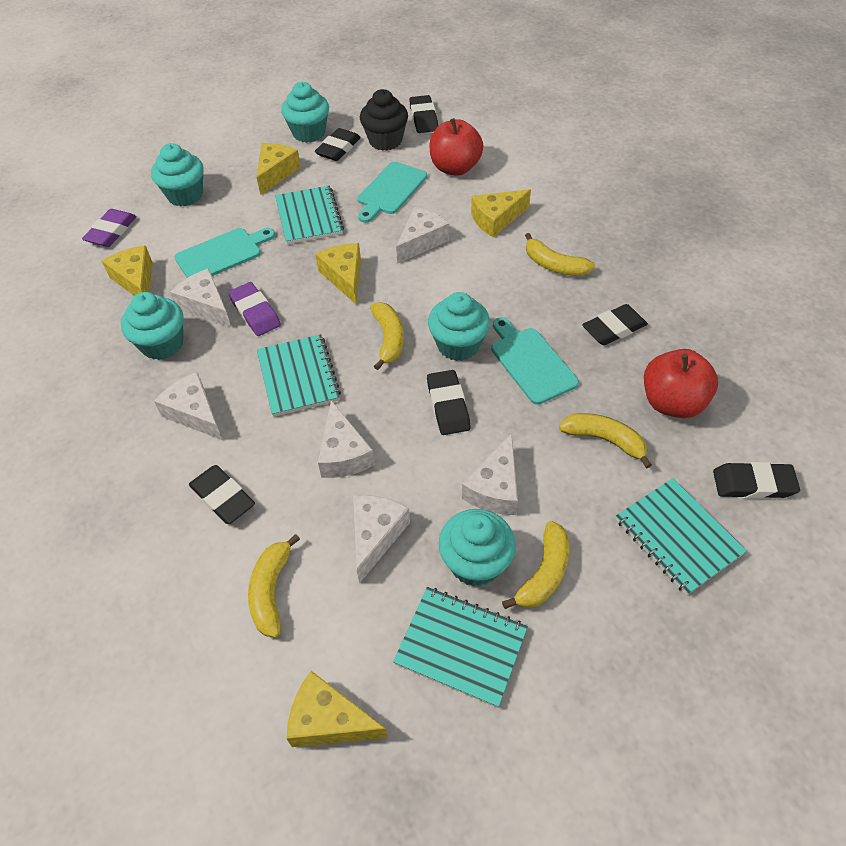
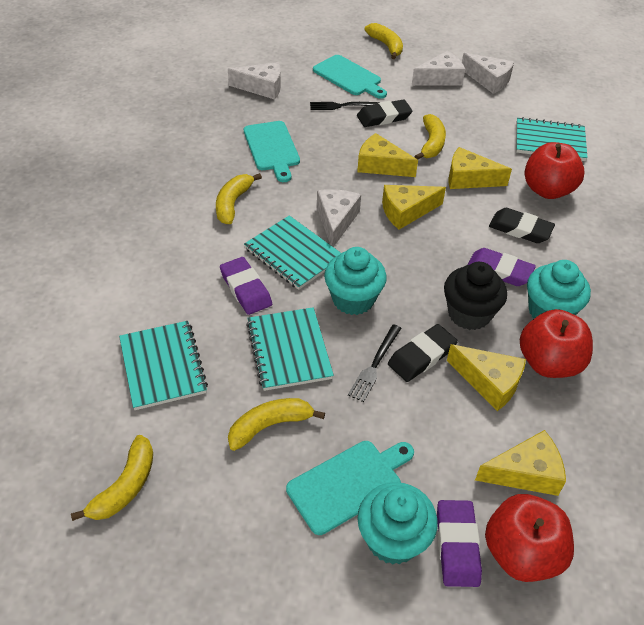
black eraser: [189,465,255,524] [315,128,361,161] [409,95,438,133] [427,370,470,435] [582,304,648,345] [713,462,800,499] = 6 -> [357,99,412,127] [388,324,458,382] [489,208,555,243] = 3
black fork: none = 0 -> [310,102,379,110] [348,324,401,402] = 2
purple eraser: [82,209,137,247] [228,282,281,336] = 2 -> [220,257,272,315] [437,500,482,587] [468,248,536,286] = 3
red apple: [429,118,483,176] [644,349,718,418] = 2 -> [485,494,574,582] [520,309,593,378] [525,142,585,199] = 3
turquoise cupcake: [121,292,184,360] [151,143,204,206] [281,82,329,143] [428,292,490,361] [438,509,516,587] = 5 -> [324,247,387,315] [357,482,438,565] [527,260,591,318] = 3
white cheese: [154,372,223,440] [170,268,232,328] [318,400,375,478] [353,495,410,583] [396,207,449,264] [462,433,518,515] = 6 -> [228,62,281,99] [317,189,361,247] [412,51,465,86] [462,53,514,94] = 4

